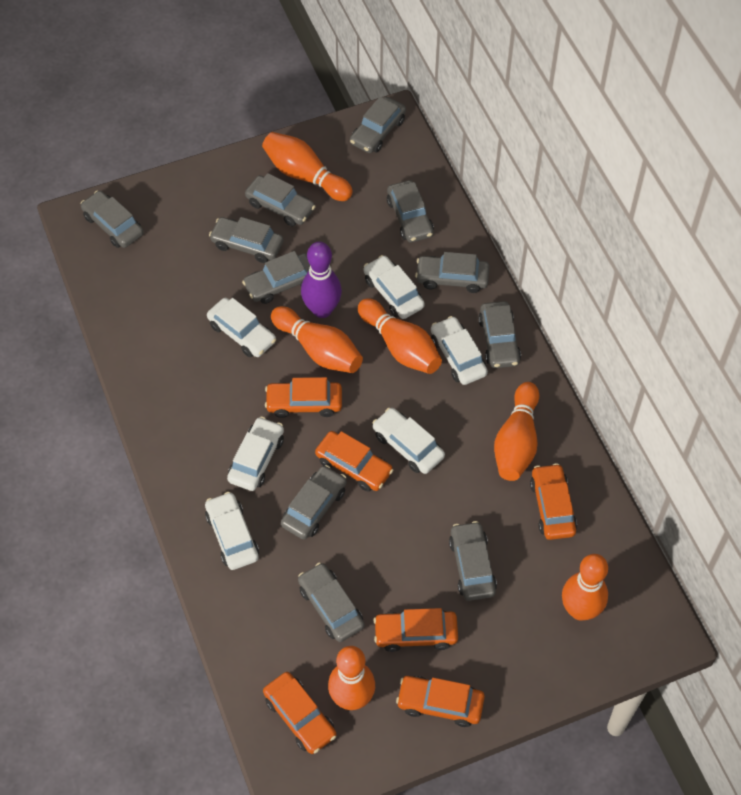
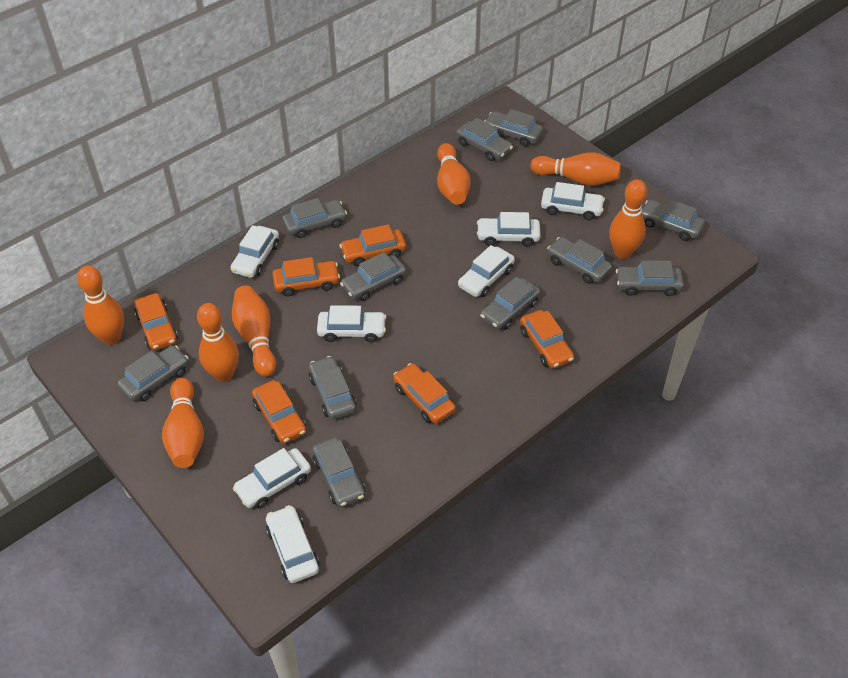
orange bowling pin: [262,132,353,201] [271,306,363,373] [328,646,375,710] [358,298,442,374] [494,382,539,481] [562,554,608,621] = 6 -> [77,266,124,345] [162,378,204,468] [197,303,239,382] [232,286,276,377] [437,143,470,205] [530,152,621,186] [609,180,647,259] = 7
purple bowling pin: [301,242,342,318] = 1 -> none = 0
white car: [205,492,259,570] [207,298,276,357] [227,416,284,491] [364,255,425,319] [372,408,445,474] [431,316,488,385] = 6 -> [230,225,279,278] [233,448,311,509] [266,505,319,583] [317,305,386,342] [458,245,515,297] [477,212,541,247] [541,182,605,220] = 7

